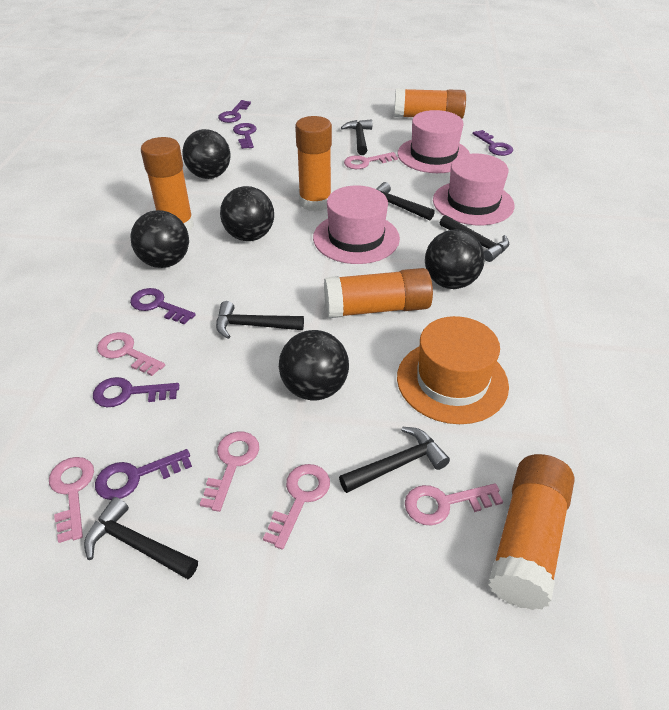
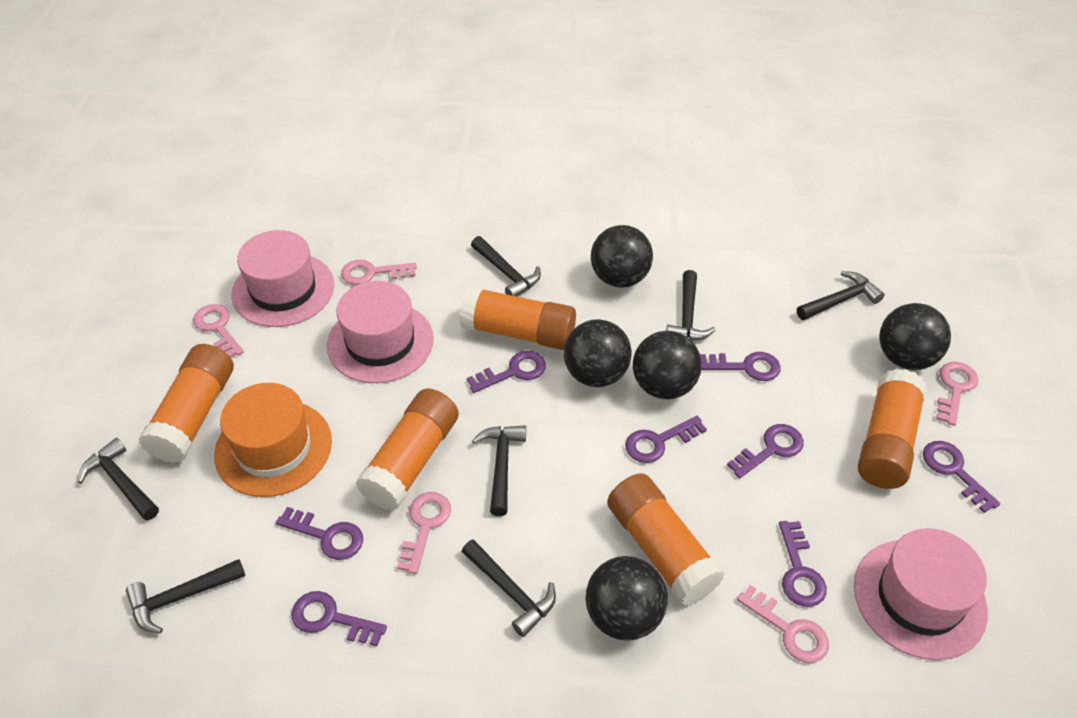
black hammer: [84,497,198,579] [216,301,304,339] [339,427,450,493] [341,119,372,155] [376,182,435,220] [440,215,509,262] = 6 -> [78,438,159,521] [126,559,245,634] [462,539,556,637] [471,236,541,297] [472,426,526,516] [666,270,716,341] [797,271,885,320] = 7
pink key: [49,457,94,543] [97,332,165,376] [200,432,259,512] [263,464,330,550] [344,152,398,169] [405,483,503,526] = 6 -> [193,304,244,358] [341,260,417,285] [397,492,451,574] [737,585,829,663] [936,362,979,426] = 5
purple key: [93,377,179,407] [95,449,192,500] [130,288,196,325] [218,100,251,123] [233,123,257,149] [473,130,513,156] = 6 -> [276,507,363,560] [291,591,387,646] [467,351,546,393] [625,416,707,463] [700,352,781,381] [727,424,804,478] [779,521,827,607] [923,441,1000,513] = 8

